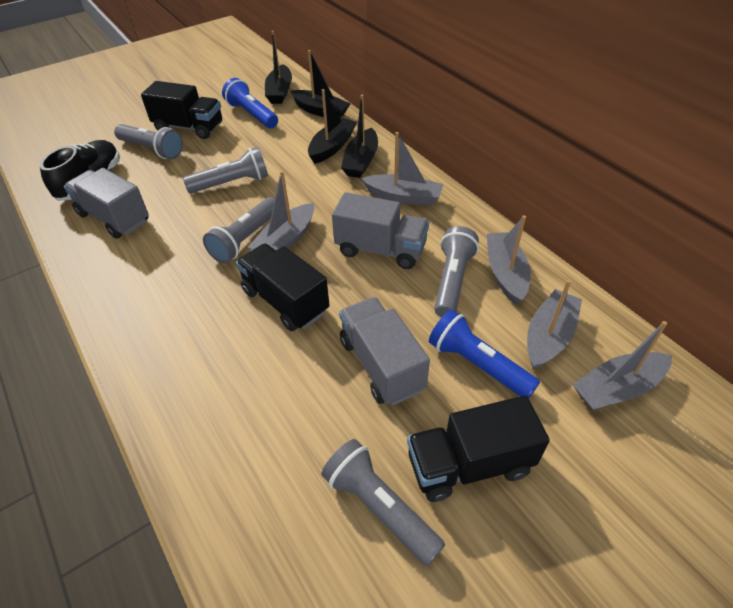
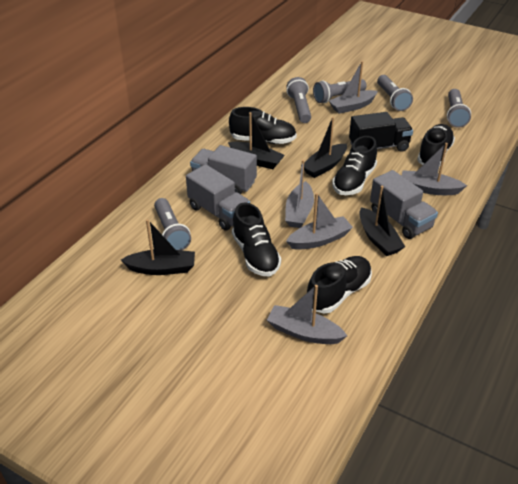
black shoe: [40,140,120,201] = 1 -> [229,107,297,144] [232,202,281,276] [307,256,372,313] [332,136,377,195] [417,124,455,167] = 5
black truck: [141,81,222,139] [236,243,330,331] [407,396,550,502] = 3 -> [349,112,413,152] = 1
blue flashlight: [222,78,278,128] [429,310,540,398] = 2 -> none = 0

